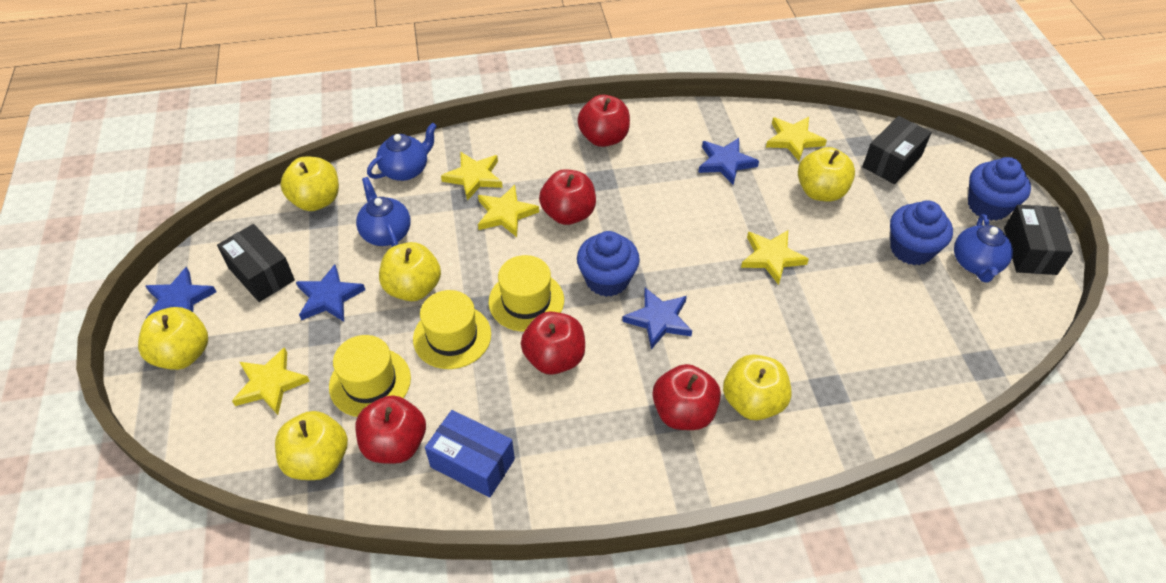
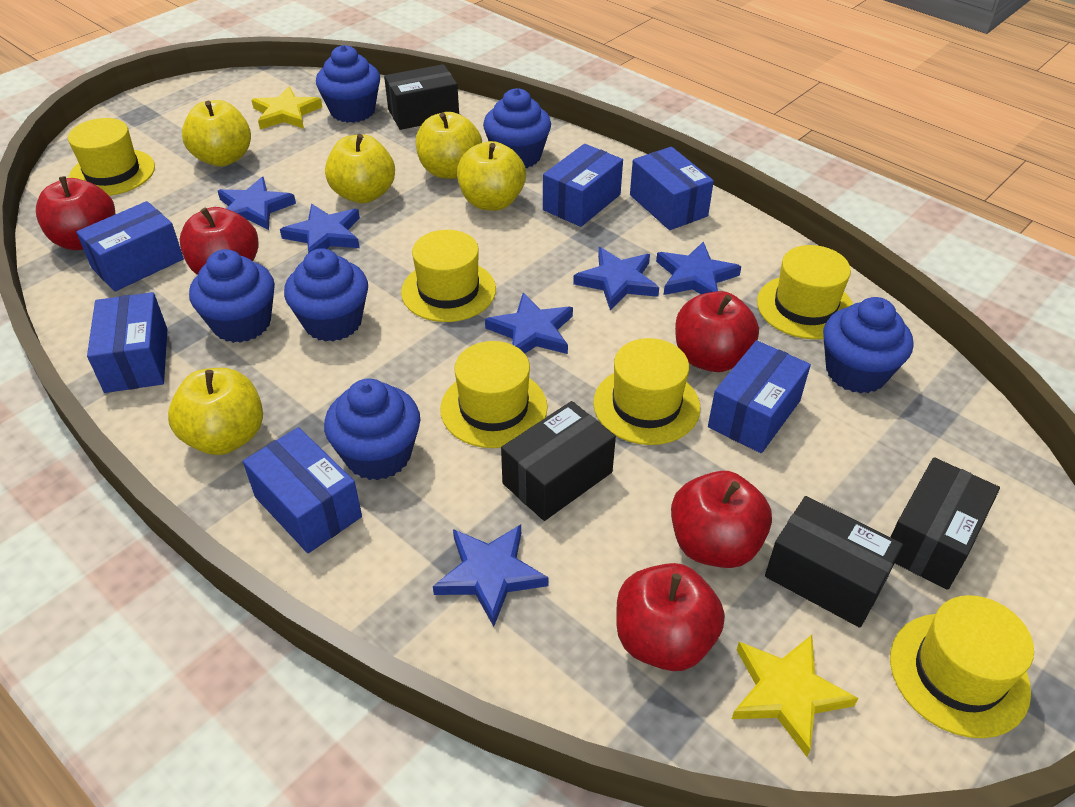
black box: [217,224,295,302] [862,116,932,184] [1004,205,1073,275] = 3 -> [384,64,459,130] [501,401,616,521] [765,496,903,628] [891,457,1000,590] = 4
blue box: [425,410,515,498] = 1 -> [76,201,184,291] [87,292,167,393] [243,427,362,553] [543,144,623,227] [630,147,714,230] [708,340,811,453] = 6
blue cupcake: [577,231,640,297] [890,201,953,265] [968,157,1031,221] = 3 -> [189,249,275,343] [284,248,368,342] [316,45,380,123] [324,379,420,480] [483,88,551,168] [823,297,913,393] = 6
blue star: [146,267,217,318] [296,264,365,322] [622,288,692,349] [698,138,759,185] = 4 -> [218,177,296,230] [280,204,360,253] [433,525,549,627] [485,293,573,354] [573,247,659,310] [656,241,741,295] = 6
blue teapot: [356,177,411,247] [367,123,437,181] [954,214,1013,283] = 3 -> none = 0
yellow apple: [138,307,208,370] [275,411,348,480] [280,157,339,211] [379,242,441,301] [723,354,792,420] [798,147,855,201] = 6 -> [168,368,263,455] [182,100,251,166] [325,134,395,203] [416,112,482,179] [457,141,526,211] = 5
yellow hat: [329,335,411,417] [413,290,491,369] [489,255,564,332] = 3 -> [68,118,155,196] [401,230,496,322] [440,341,548,448] [593,338,700,445] [757,245,853,339] [890,595,1034,738] = 6
yellow star: [232,347,310,415] [441,152,503,201] [478,185,539,237] [741,230,809,285] [766,117,827,161] = 5 -> [252,87,322,129] [732,635,858,757] = 2

